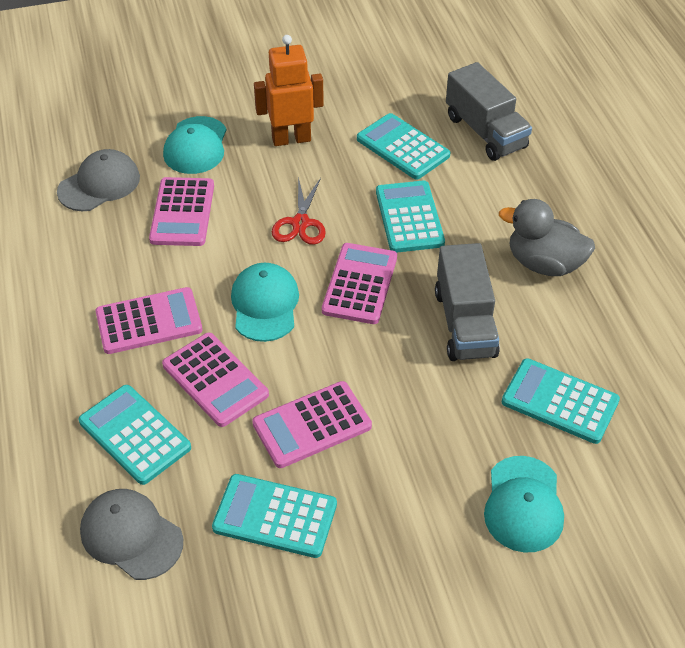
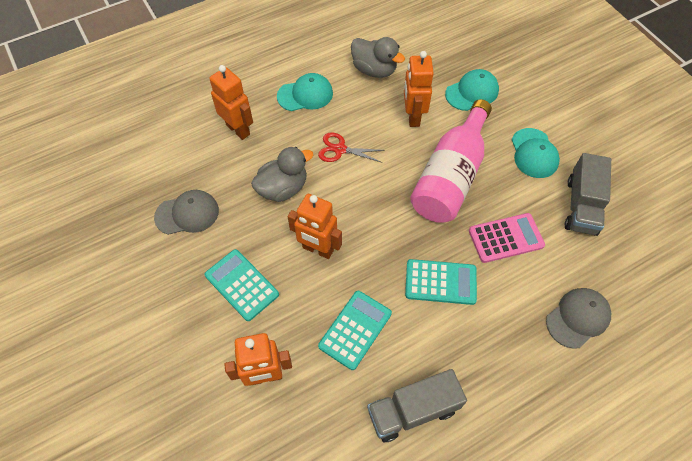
grey duck: [499,199,595,276] = 1 -> [251,147,313,202] [351,37,405,78] = 2
orange robot: [254,35,324,146] = 1 -> [209,65,253,140] [224,333,292,386] [288,194,342,259] [404,51,434,127] = 4
pink bottle: none = 0 -> [410,99,492,223] = 1
pink calculator: [96,287,202,354] [149,177,214,246] [162,333,269,427] [252,381,372,468] [322,243,397,324] = 5 -> [469,213,545,263] = 1
turquoise calculator: [78,385,191,485] [212,474,337,558] [357,113,450,180] [376,180,445,252] [502,358,620,444] = 5 -> [205,249,279,321] [318,291,392,370] [405,259,477,305] = 3

